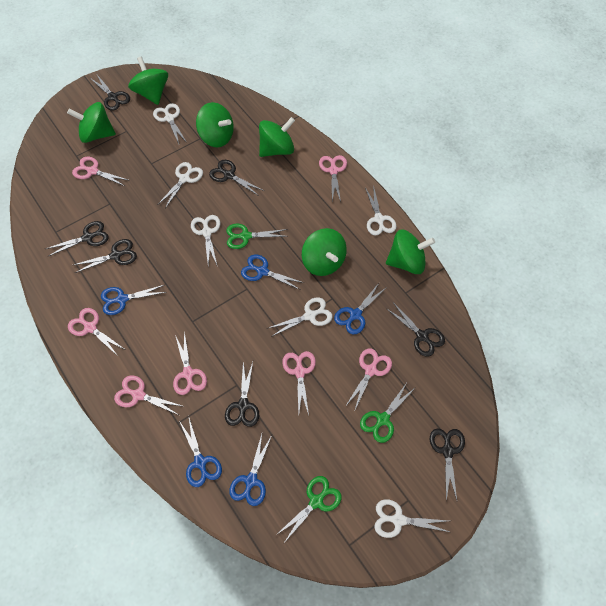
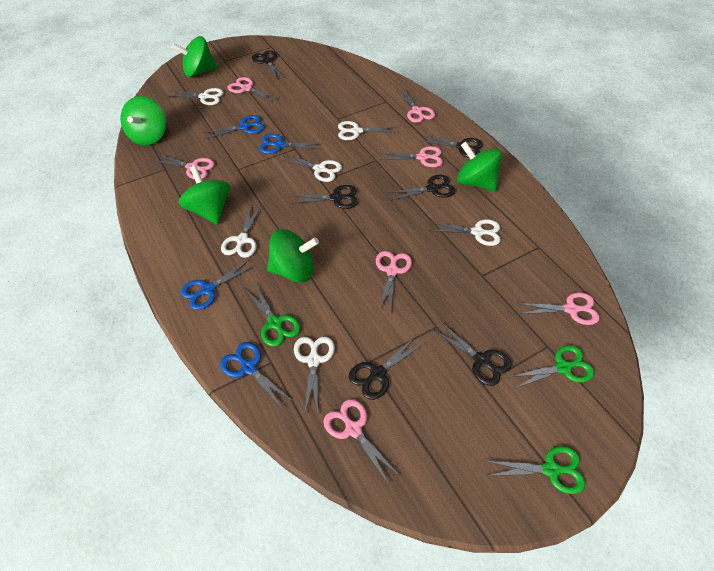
black scissors: [46,221,109,257] [74,239,137,273] [90,75,130,111] [209,160,264,196] [225,362,259,427] [387,304,445,357] [430,429,465,501] = 7 -> [252,50,284,79] [290,185,358,209] [349,337,424,400] [388,175,455,200] [421,135,483,158] [432,322,512,386] = 6
blue scissors: [101,285,166,315] [180,415,222,487] [229,434,272,506] [241,255,304,290] [334,283,387,334] = 5 -> [181,259,256,310] [203,115,265,139] [220,342,293,408] [259,134,322,154] = 4
green spinning top: [67,102,116,143] [128,56,168,105] [196,102,234,148] [259,117,295,157] [302,228,347,276] [386,230,435,274] = 6 -> [120,96,166,145] [172,36,218,77] [178,166,230,225] [267,229,319,283] [457,141,502,191] = 5

